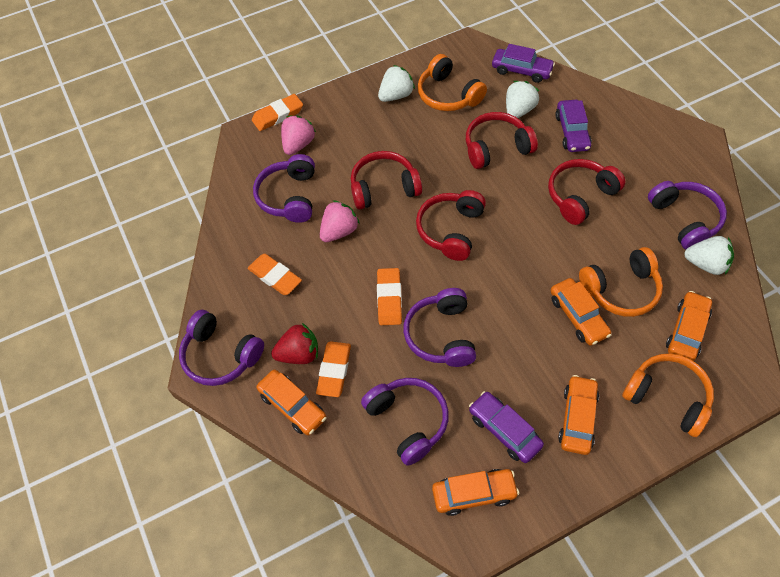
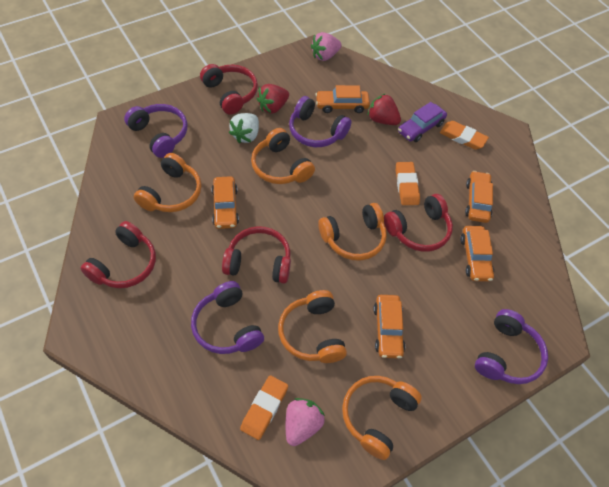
orange eraser: [247,254,302,295] [252,94,303,131] [316,341,351,397] [377,268,402,325] = 4 -> [240,375,288,440] [396,162,420,205] [440,121,489,150] = 3
orange headphones: [418,54,487,111] [579,247,663,317] [622,353,714,437] = 3 -> [134,153,201,212] [251,128,315,184] [278,290,347,363] [318,203,387,261] [342,376,422,460] = 5
purple car: [469,391,544,463] [492,44,555,83] [555,100,592,152] = 3 -> [398,102,447,142] = 1
purple headphones: [179,310,264,386] [253,154,315,223] [361,378,449,466] [403,288,476,367] [648,181,727,250] = 5 -> [124,104,188,158] [191,281,264,354] [289,96,352,147] [475,309,548,384] = 4
red strawberry: [271,323,318,364] = 1 -> [257,84,289,114] [368,93,401,125] = 2
white strawberry: [378,65,415,102] [506,81,539,118] [684,236,734,275] = 3 -> [229,113,259,143] = 1

